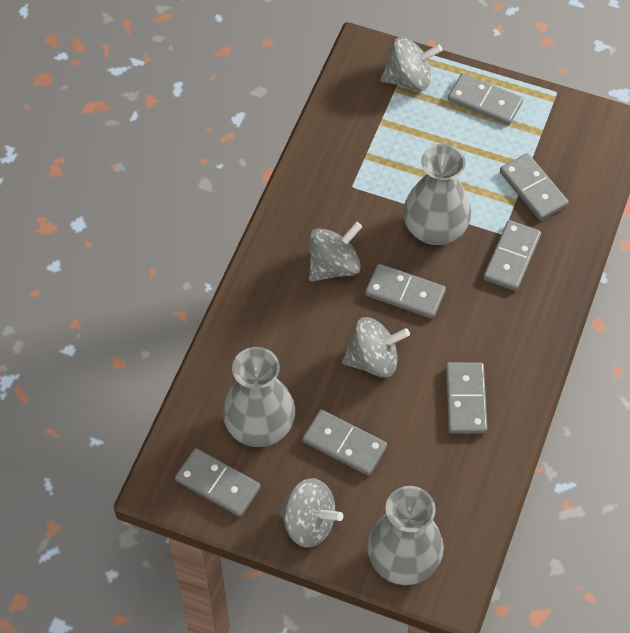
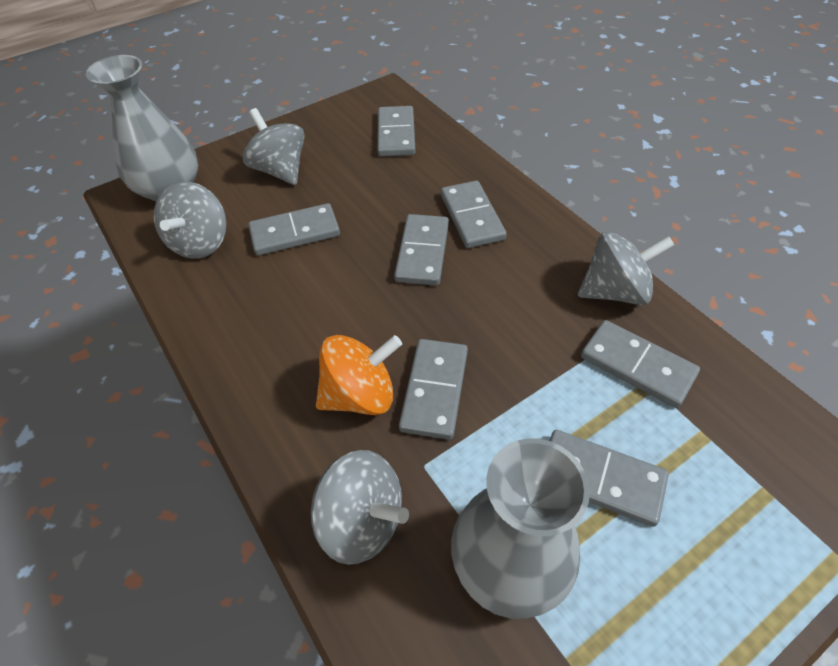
grey vase: [222,347,295,447] [367,486,444,585] [403,144,471,245] = 3 -> [86,55,198,202] [451,438,590,619] = 2
orange spinning top: none = 0 -> [316,335,402,415] = 1

